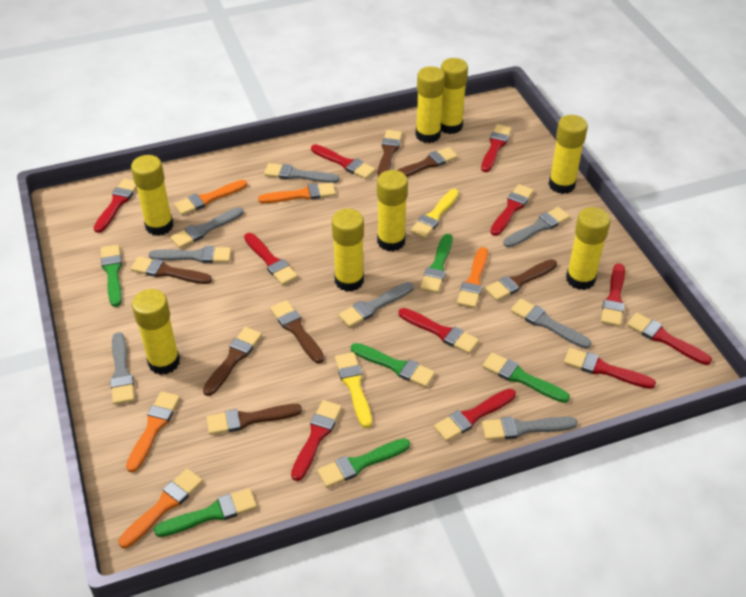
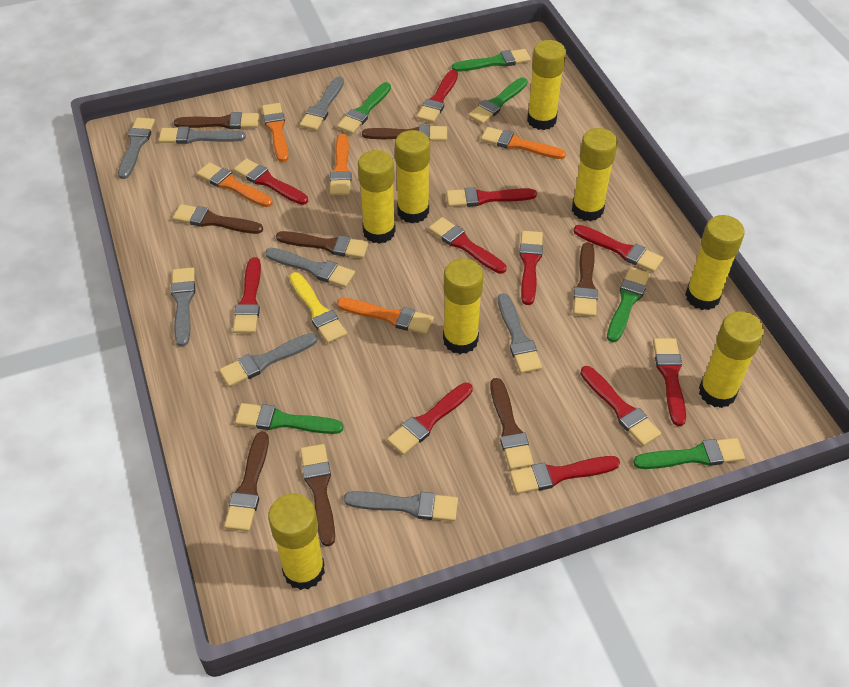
brown brush: [131,256,212,284] [203,327,262,396] [206,404,302,435] [270,300,324,363] [377,130,402,177] [397,147,458,177] [485,259,557,301] = 7 -> [173,204,263,234] [174,112,259,129] [224,431,269,531] [276,231,369,259] [300,444,335,546] [362,125,447,141] [490,378,534,470] [573,242,598,317] = 8
yellow brush: [335,352,372,428] [410,189,459,239] = 2 -> [289,272,347,343] = 1

